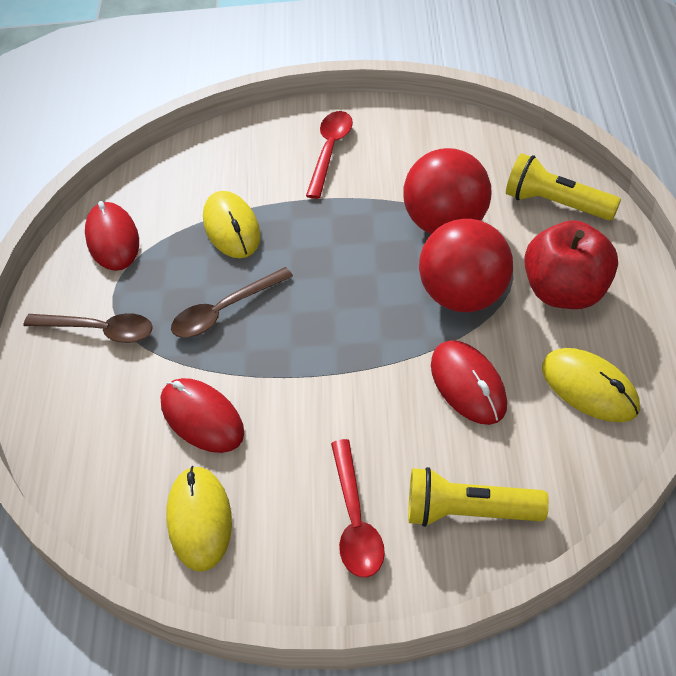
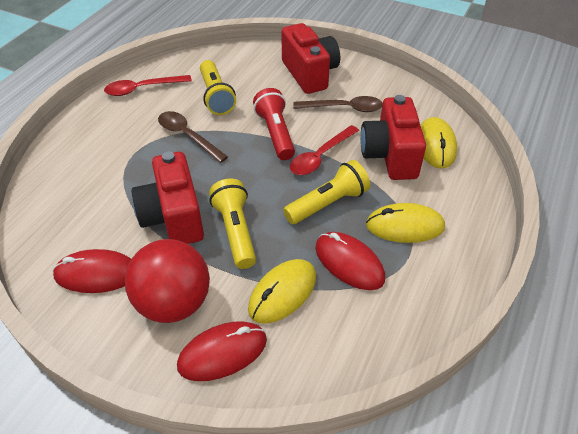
red apple: [524,220,618,309] = 1 -> none = 0
red ball: [403,148,491,234] [419,219,513,312] = 2 -> [125,239,210,323] = 1
red camera: none = 0 -> [132,152,204,244] [281,23,340,94] [360,95,426,180] = 3
red flashlight: none = 0 -> [253,88,295,160] = 1
yellow flashlight: [408,467,549,527] [506,153,621,221] = 2 -> [200,60,236,115] [209,179,256,269] [283,160,370,224] = 3

